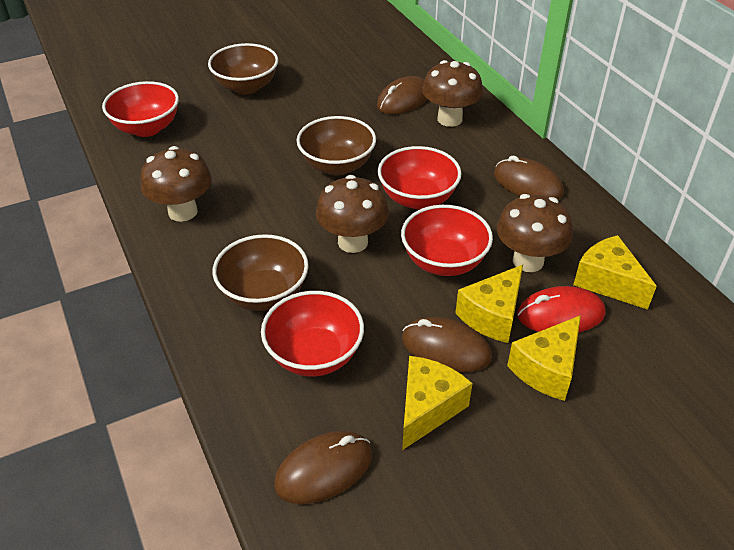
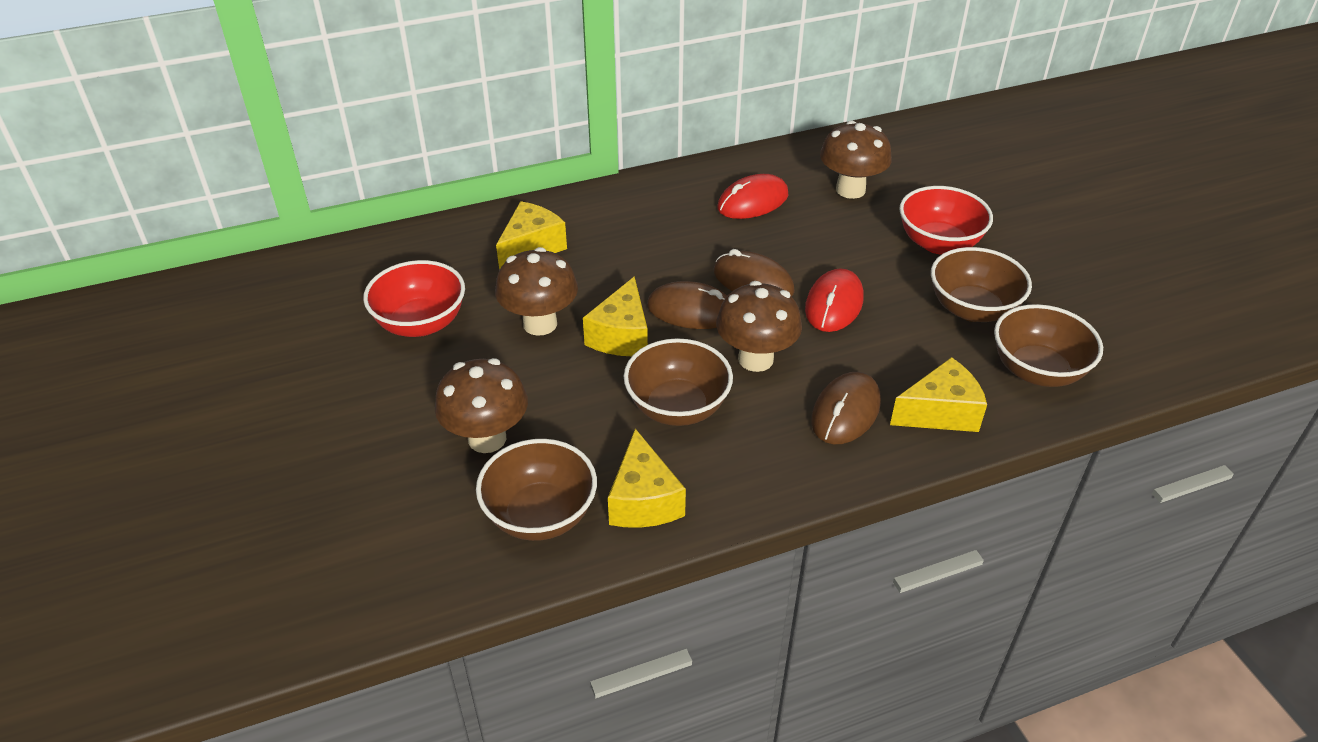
brown bowl: [208,43,278,95] [212,234,309,311] [296,116,376,176] = 3 -> [476,439,597,541] [624,338,733,426] [931,247,1032,322] [994,304,1103,387] = 4
brown mouse: [274,431,372,504] [377,76,428,114] [402,317,492,372] [494,155,564,200] = 4 -> [647,281,727,329] [714,249,795,297] [811,372,881,444] = 3
red bowl: [102,81,179,137] [261,291,364,376] [378,146,462,209] [401,205,493,276] = 4 -> [363,260,465,337] [899,186,993,254] = 2
red mouse: [517,286,605,333] = 1 -> [717,174,789,219] [805,268,863,332] = 2

